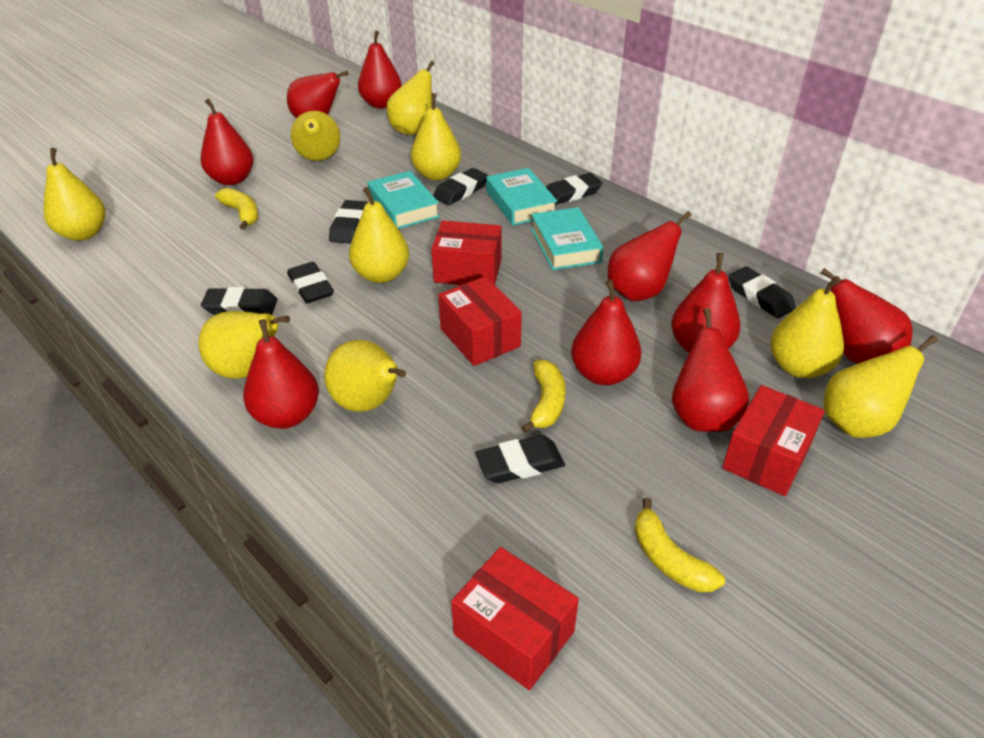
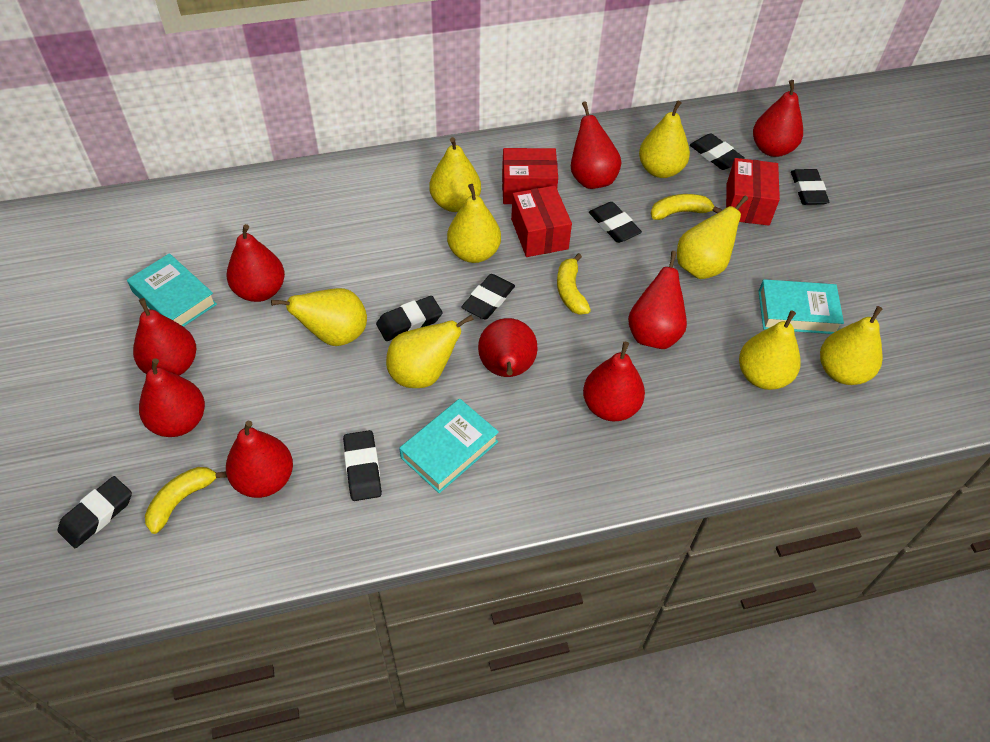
red box: [431,221,502,285] [438,276,522,366] [451,547,579,690] [722,385,825,496] = 4 -> [502,148,558,204] [511,186,572,257] [726,158,780,226] = 3
yellow pear: [44,148,105,241] [199,311,290,379] [291,111,340,161] [324,340,406,412] [349,187,409,283] [387,61,435,135] [411,93,461,180] [770,276,844,378] [824,335,938,438] = 9 -> [271,288,367,346] [386,315,474,388] [430,137,481,212] [447,184,501,263] [639,101,690,178] [677,196,748,279] [739,310,800,390] [820,306,883,385] = 8

